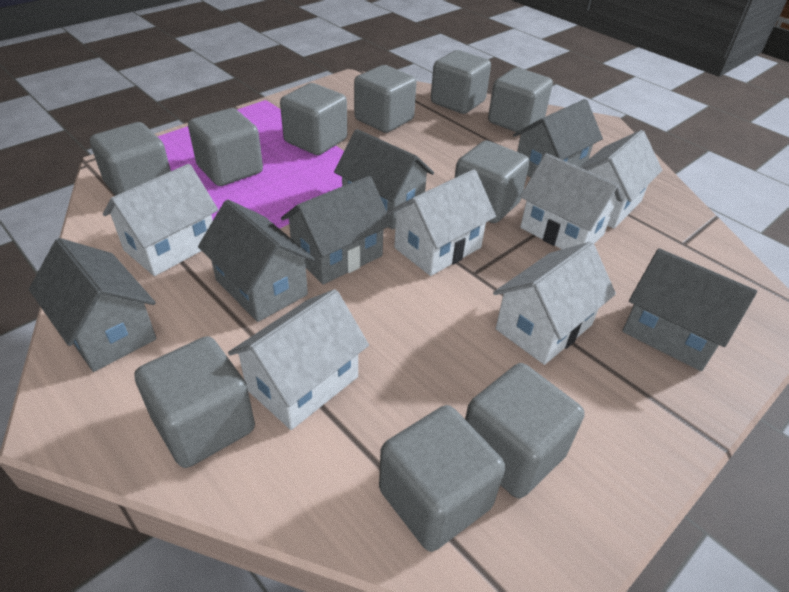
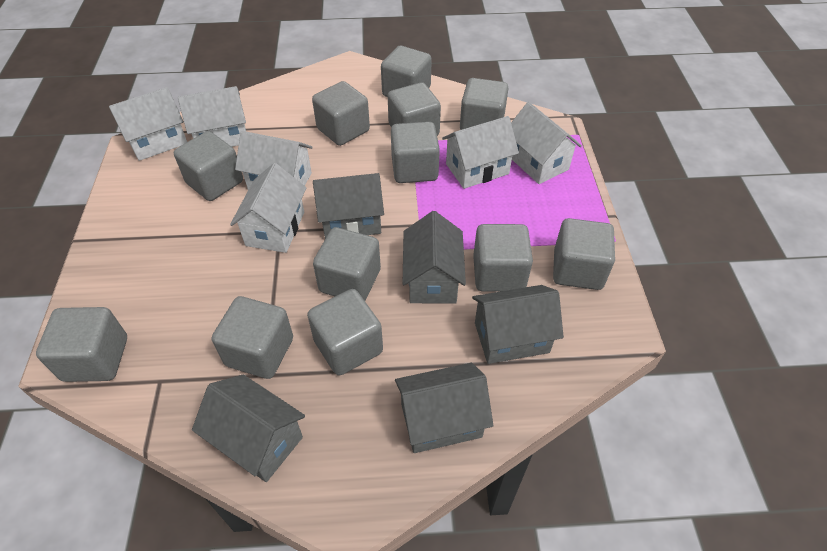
grey cube: [90,122,171,196] [135,336,255,468] [188,108,263,186] [280,83,347,155] [354,65,417,133] [379,405,505,552] [431,50,491,114] [455,140,530,223] [465,363,584,498] [488,68,553,134] = 10 -> [36,307,127,382] [174,131,243,201] [212,296,293,379] [307,289,383,376] [312,81,370,146] [313,227,381,301] [381,46,432,97] [388,82,441,136] [391,122,440,183] [460,78,509,130] [473,224,533,292] [553,218,615,290] = 12
grey house: [29,238,156,372] [198,200,315,322] [281,176,392,285] [334,129,434,230] [513,99,603,178] [622,248,757,371] = 6 -> [192,374,305,482] [313,173,384,239] [395,363,493,453] [403,211,466,303] [472,285,564,364] = 5

